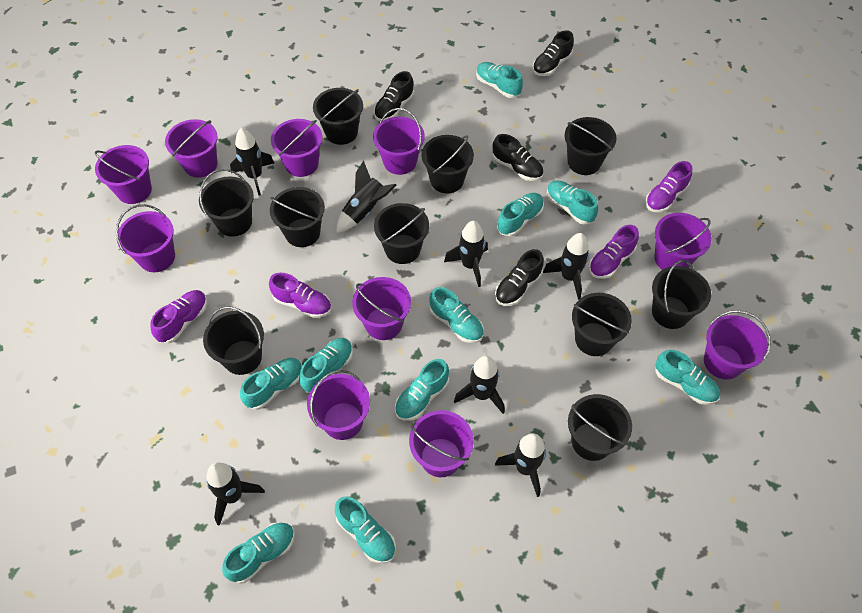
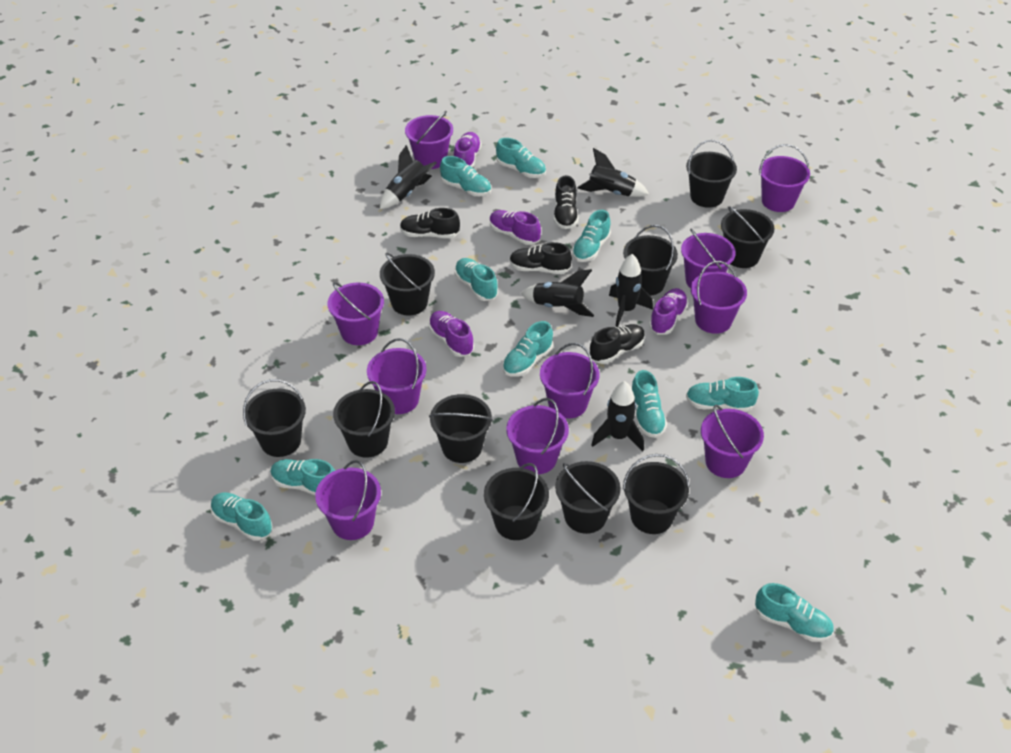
black rocket: [206,462,265,526] [230,128,274,195] [336,160,396,233] [444,221,488,287] [454,356,505,414] [495,433,546,497] [543,233,589,300] = 7 -> [380,145,437,209] [520,269,594,317] [577,148,649,197] [592,381,644,451] [609,254,653,327] = 5

